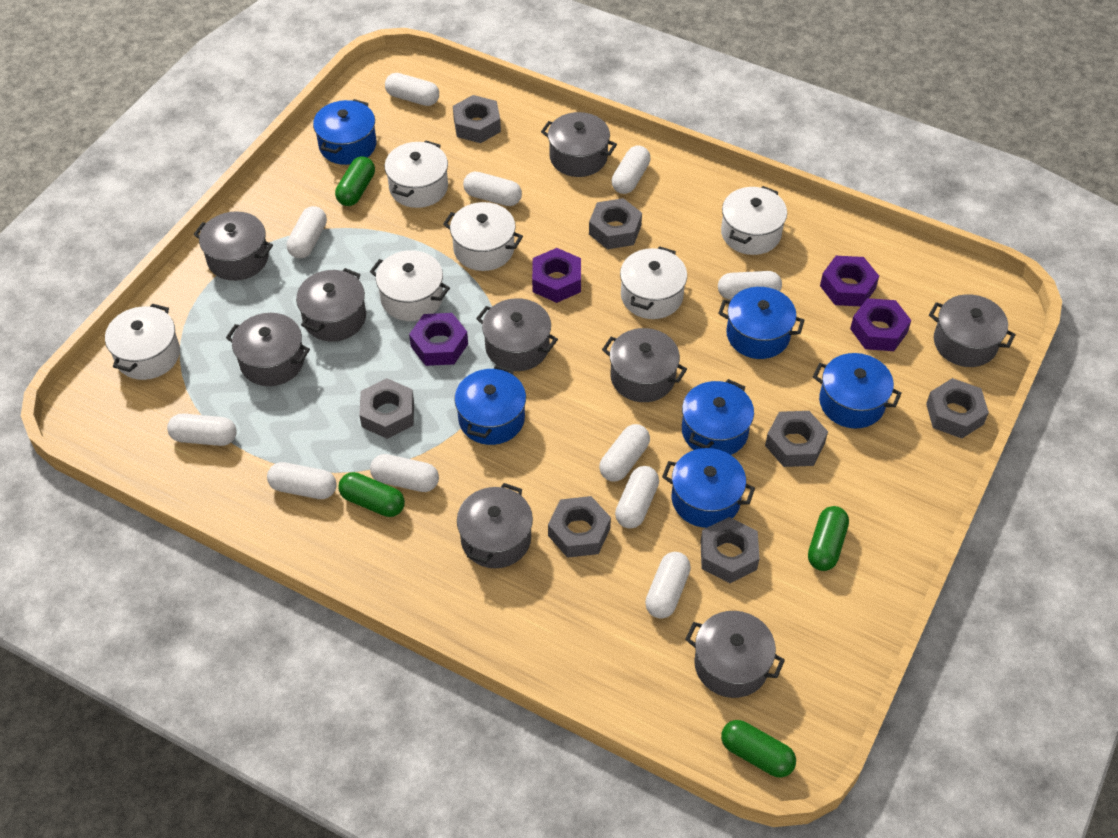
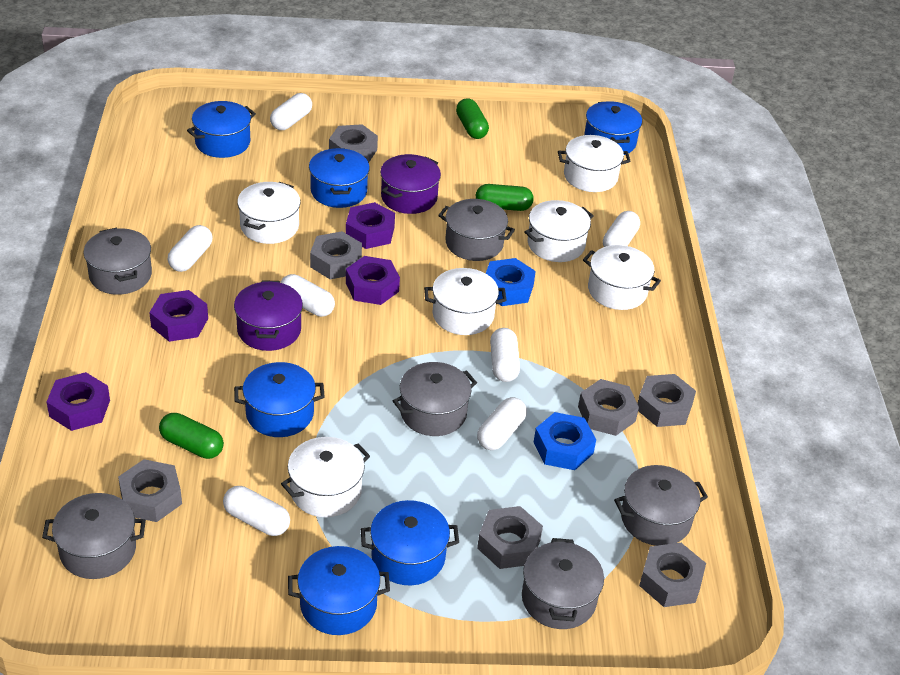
blue nut: none = 0 -> [486,258,536,306] [533,412,596,470] = 2
green capsule: [335,156,375,206] [338,472,405,517] [721,720,796,778] [808,506,849,571] = 4 -> [159,413,224,459] [456,98,489,139] [476,184,534,211] = 3
grey pot: [194,211,273,281] [226,313,310,386] [296,268,366,342] [457,483,533,568] [476,298,558,371] [541,112,617,177] [602,328,687,402] [685,611,785,698] [929,294,1016,367] = 9 -> [42,493,146,579] [83,228,152,295] [393,362,477,436] [438,199,515,261] [522,538,604,629] [614,465,708,546] = 6
purple pot: none = 0 -> [234,280,303,351] [380,154,441,214] = 2
white capsule: [167,413,237,446] [267,462,337,499] [287,206,327,258] [370,454,439,492] [385,73,439,106] [463,172,522,206] [599,424,650,482] [612,145,650,194] [615,466,659,529] [645,552,691,619] [718,271,782,300] = 11 -> [168,225,212,272] [223,486,290,536] [270,93,312,130] [280,274,335,317] [477,397,527,450] [490,328,520,382] [603,211,640,247] = 7

